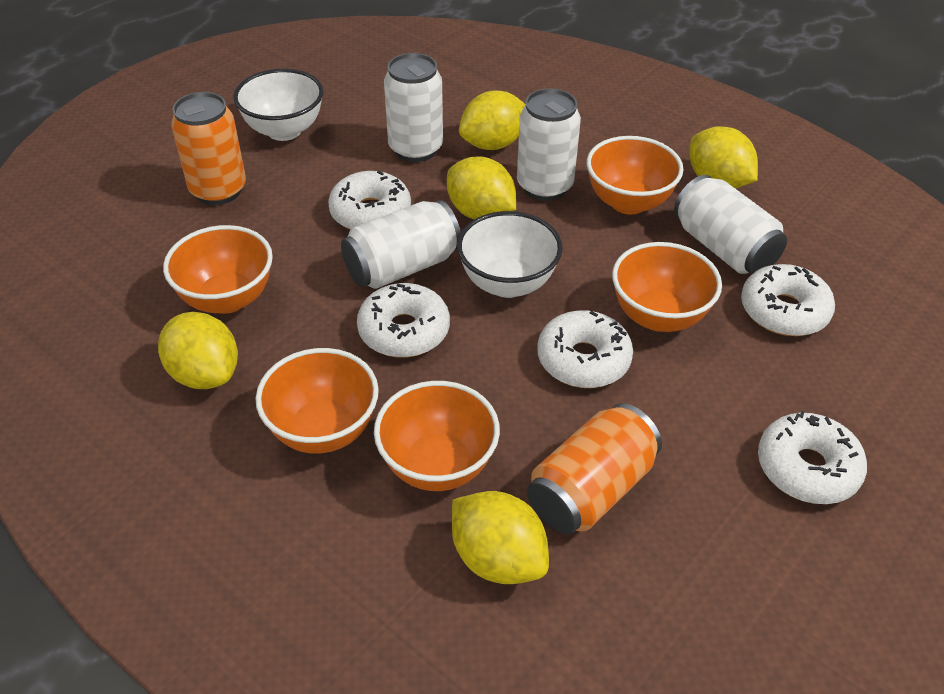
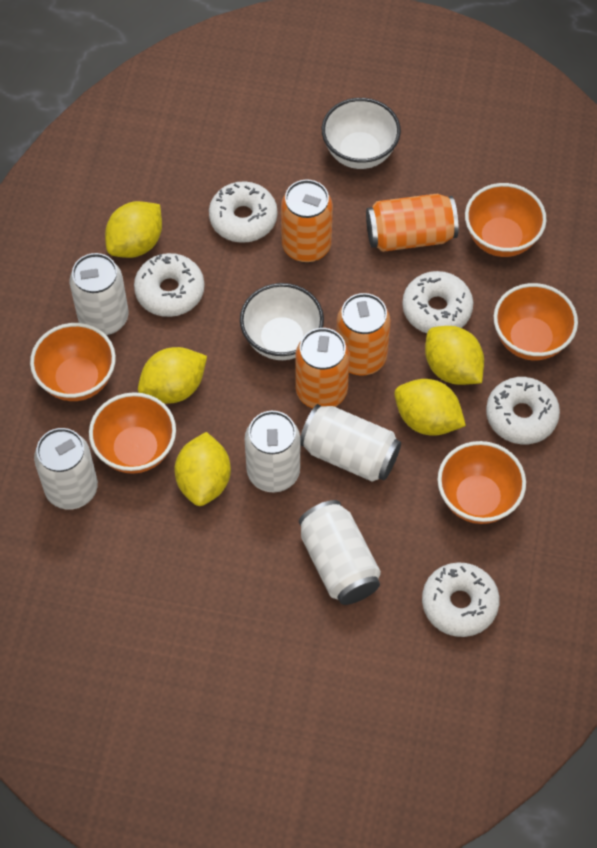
orange can: [171,92,246,205] [527,403,662,534] = 2 -> [281,180,333,263] [296,328,350,408] [336,293,391,376] [366,194,459,252] = 4
white can: [341,200,461,289] [384,53,443,162] [517,88,581,201] [674,175,787,274] = 4 -> [34,428,98,510] [70,253,129,335] [245,411,300,492] [299,500,381,605] [300,404,401,482] = 5

